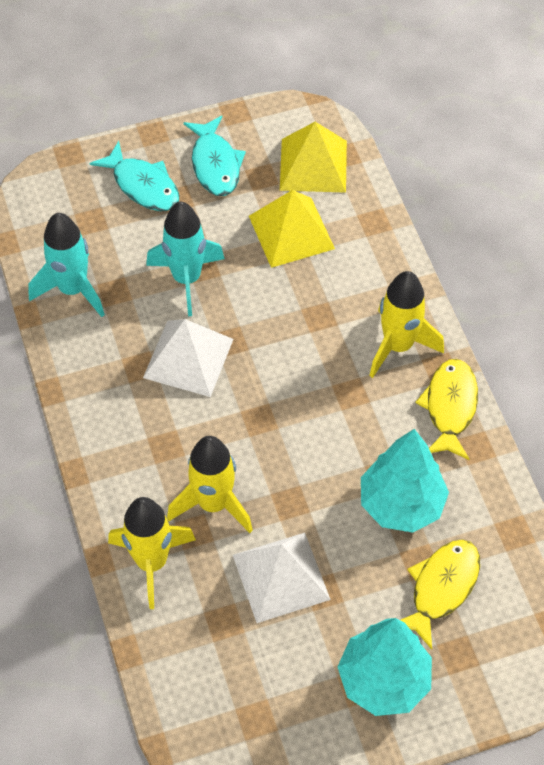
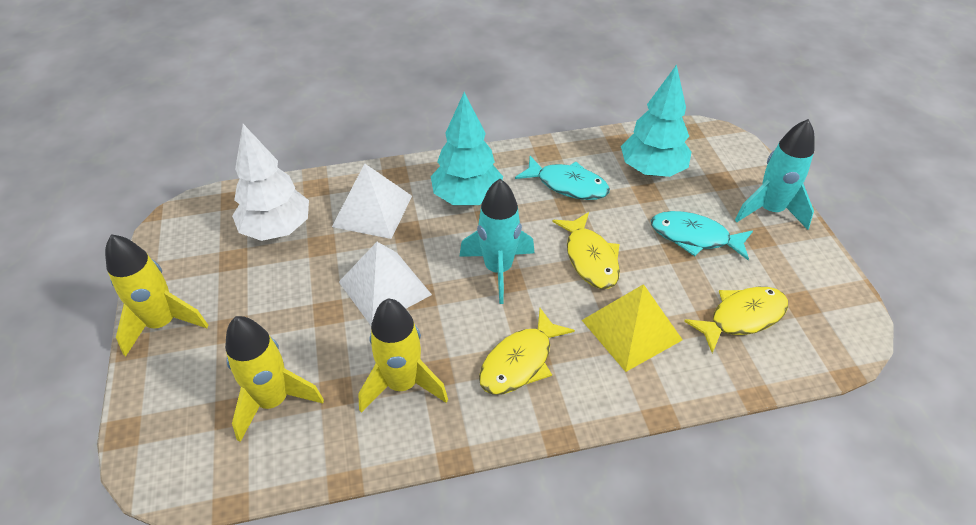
white tree: none = 0 -> [232,124,309,241] = 1
yellow fish: [401,540,480,650] [415,359,478,460] = 2 -> [479,308,575,395] [552,212,620,289] [684,287,788,353] = 3
yellow pyramid: [249,190,335,268] [280,122,347,193] = 2 -> [582,284,682,372] = 1

